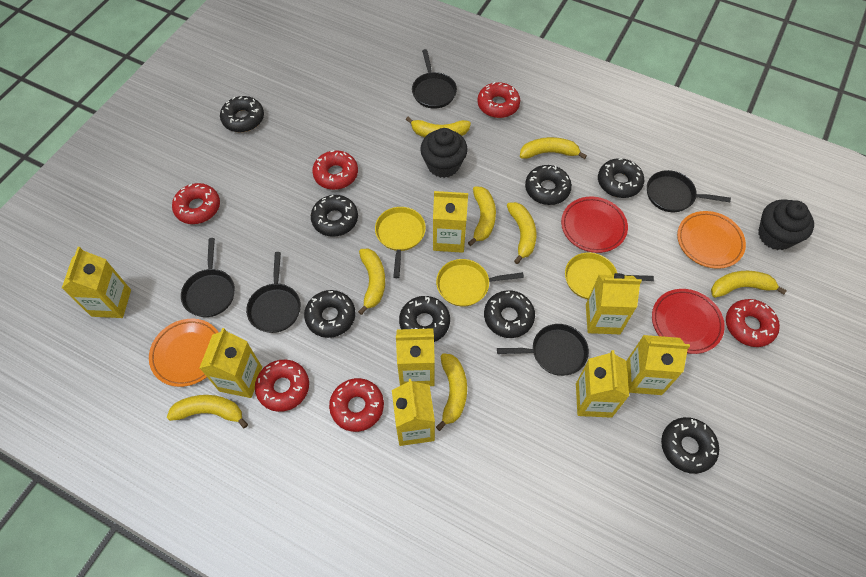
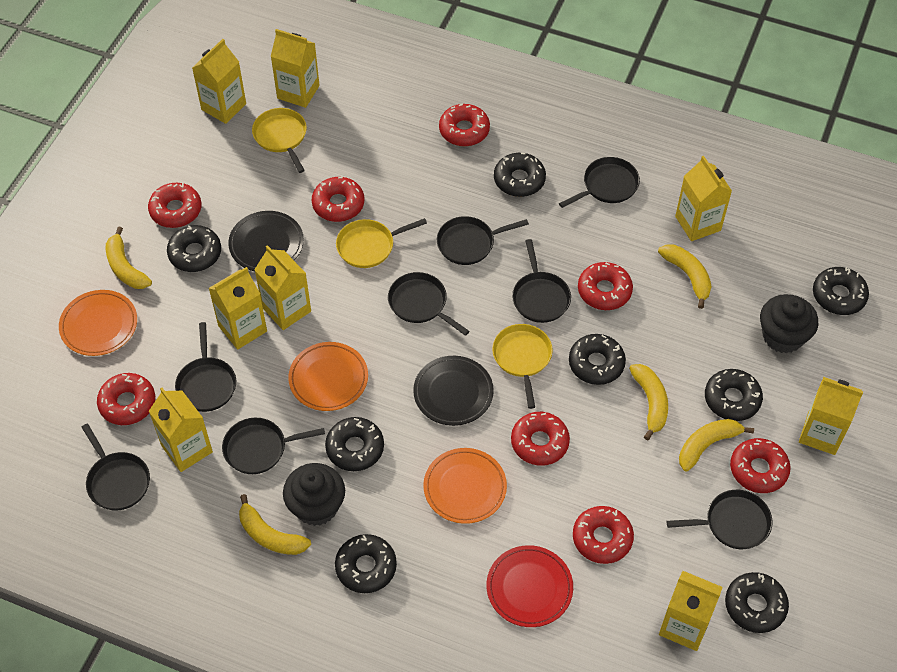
black pan: [181,238,235,317] [246,252,301,333] [412,49,457,109] [497,324,589,376] [647,170,731,212] = 5 -> [82,424,150,511] [175,322,236,412] [222,418,325,474] [388,272,469,336] [437,216,529,265] [512,239,571,323] [559,157,640,208] [667,490,773,549] = 8
black plate: none = 0 -> [228,211,304,271] [413,356,494,426] = 2
orange plate: [149,319,219,387] [677,211,746,269] = 2 -> [59,290,137,356] [288,342,368,411] [423,448,507,524] = 3
red donut: [172,183,220,224] [255,360,309,412] [312,150,358,190] [329,378,384,432] [477,82,520,118] [726,299,780,347] = 6 -> [97,373,155,425] [148,183,202,228] [312,177,364,222] [439,104,490,147] [511,412,570,466] [573,506,634,564] [578,262,633,310] [730,438,791,493] = 8
red plate: [561,197,628,253] [652,289,725,354] = 2 -> [487,545,573,627] = 1
yellow banana: [167,395,248,429] [358,249,385,315] [406,117,471,137] [436,353,467,431] [468,186,496,246] [507,202,536,264] [520,137,587,159] [711,271,787,298] = 8 -> [106,226,152,289] [239,494,311,555] [629,364,668,441] [658,244,712,309] [679,419,754,471] = 5

